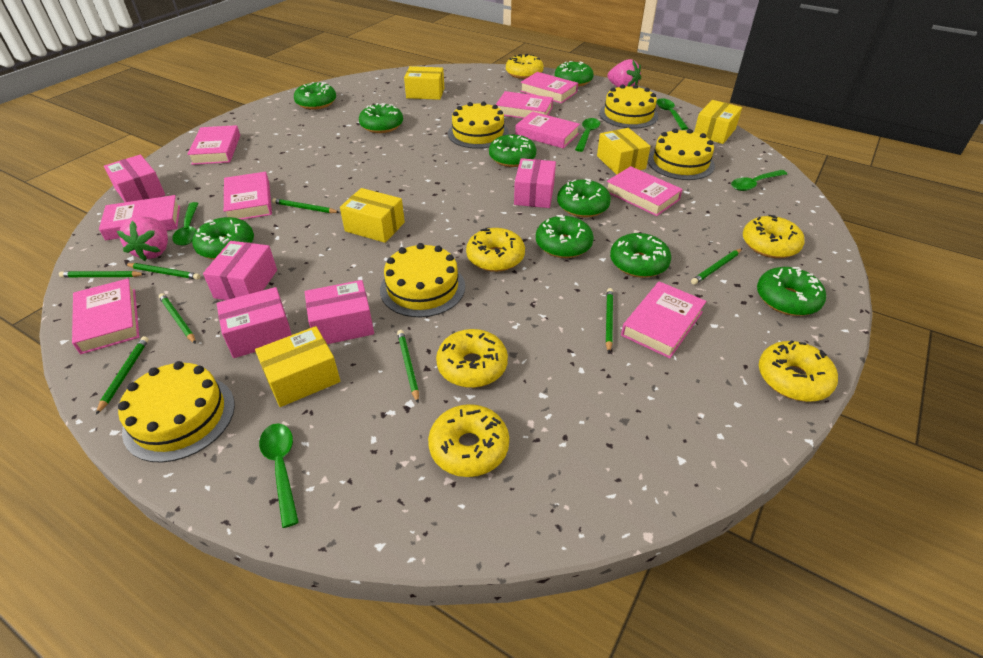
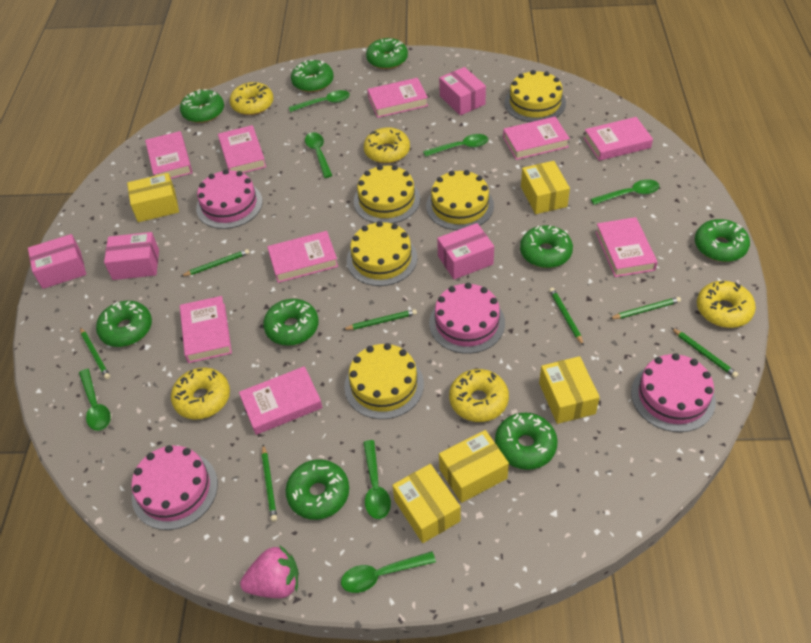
green pencil: [59,271,145,278] [96,336,149,415] [125,263,201,280] [159,293,196,344] [272,198,339,213] [397,330,419,403] [606,288,613,353] [691,248,742,285] = 8 -> [80,327,110,379] [181,249,250,276] [262,445,277,522] [342,309,417,330] [549,287,584,346] [609,297,681,319] [671,328,738,378] = 7
green spoon: [172,202,199,246] [259,423,299,528] [575,118,600,152] [656,98,688,130] [731,170,787,191] = 5 -> [79,369,111,431] [289,90,350,112] [305,132,332,178] [341,551,436,593] [363,440,391,519] [423,134,488,157] [591,179,659,205] = 7
pink box: [104,155,165,202] [203,241,277,300] [216,287,292,358] [305,280,374,344] [514,158,556,208] = 5 -> [28,234,86,289] [104,232,159,280] [437,223,494,280] [439,67,486,115] = 4
pink cake: none = 0 -> [131,445,218,530] [196,169,262,229] [429,283,505,354] [631,353,716,432] = 4
pink strawberry: [117,216,168,261] [607,59,641,87] = 2 -> [240,545,299,598] = 1
yellow donut: [428,404,509,477] [436,329,508,388] [466,228,525,272] [506,54,544,79] [743,215,805,258] [759,340,838,402] = 6 -> [171,368,230,419] [230,82,273,115] [364,127,410,164] [449,369,509,422] [697,281,756,328] = 5

